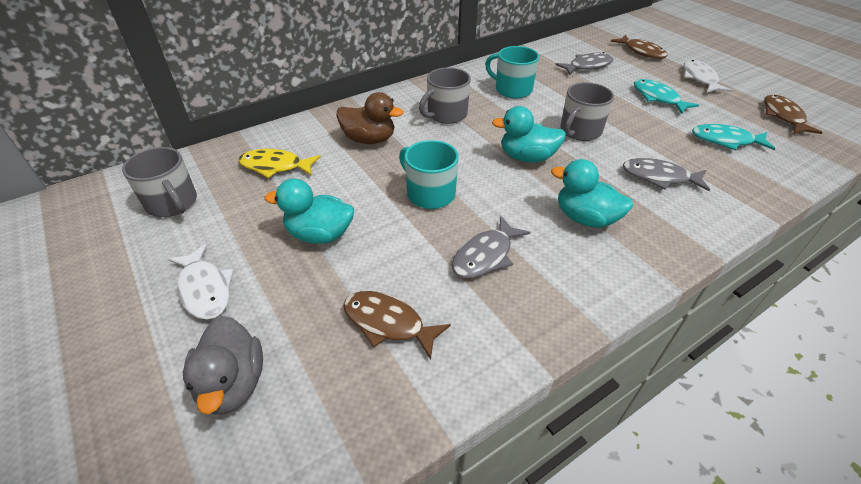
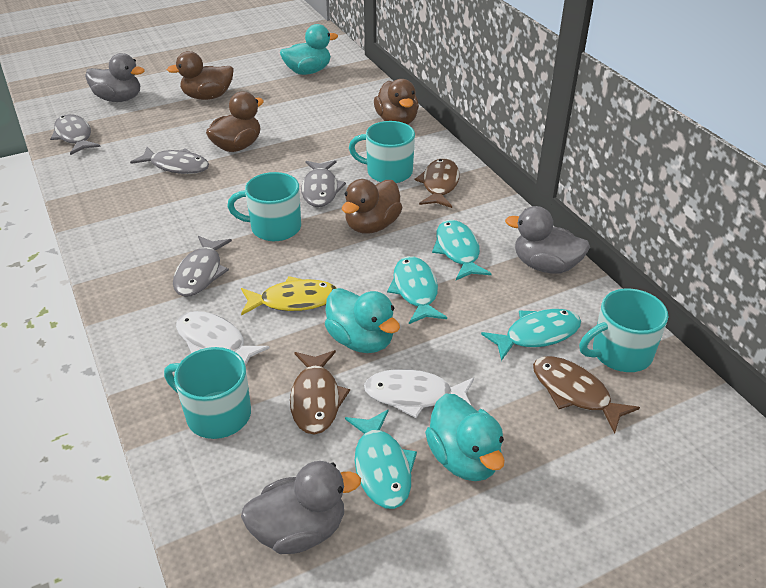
brown duck: [336,92,404,144] = 1 -> [167,51,234,100] [206,91,264,152] [342,179,403,234] [374,79,419,125] = 4
grey duck: [183,316,263,414] = 1 -> [85,53,145,102] [241,461,361,554] [505,206,590,274] = 3
grey fish: [452,216,530,278] [555,52,613,75] [623,158,710,191] = 3 -> [50,114,101,155] [130,147,209,174] [173,236,232,297] [301,160,346,207] = 4
grey mug: [122,147,197,217] [419,67,471,124] [560,82,614,141] = 3 -> none = 0
turquoise fish: [634,79,699,114] [692,124,775,151] = 2 -> [345,409,417,509] [387,256,447,324] [432,220,492,280] [481,309,581,361] = 4
turquoise mug: [399,140,459,209] [485,46,539,98] = 2 -> [164,347,251,439] [227,172,301,241] [349,121,415,183] [579,288,668,372] = 4

